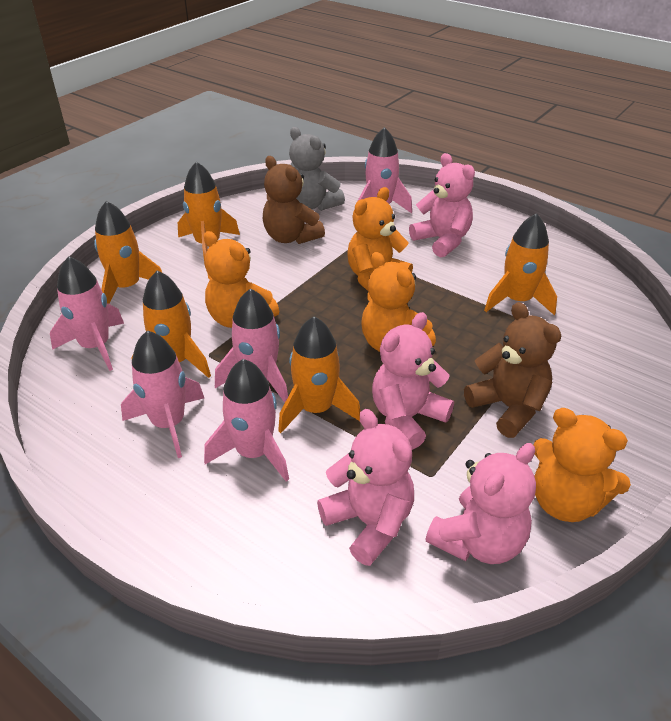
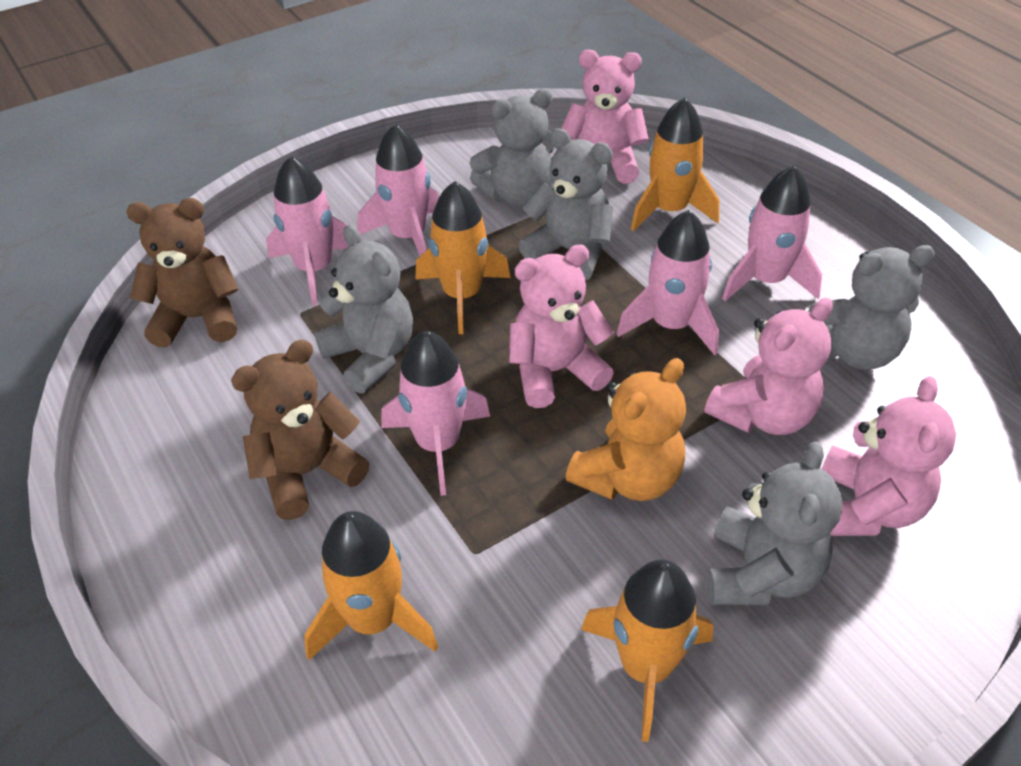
grey teddy bear: [289,127,345,211] = 1 -> [314,225,413,394] [470,88,554,206] [519,128,613,281] [707,442,843,605] [809,245,935,370] = 5
orange rocket: [94,201,162,304] [131,271,211,378] [178,161,240,264] [278,316,360,433] [484,213,557,315] = 5 -> [304,511,438,660] [415,181,510,334] [581,559,713,742] [631,97,719,231] = 4
orange teddy bear: [204,231,279,328] [348,187,413,292] [361,252,436,352] [533,408,631,522] = 4 -> [565,358,686,501] = 1

